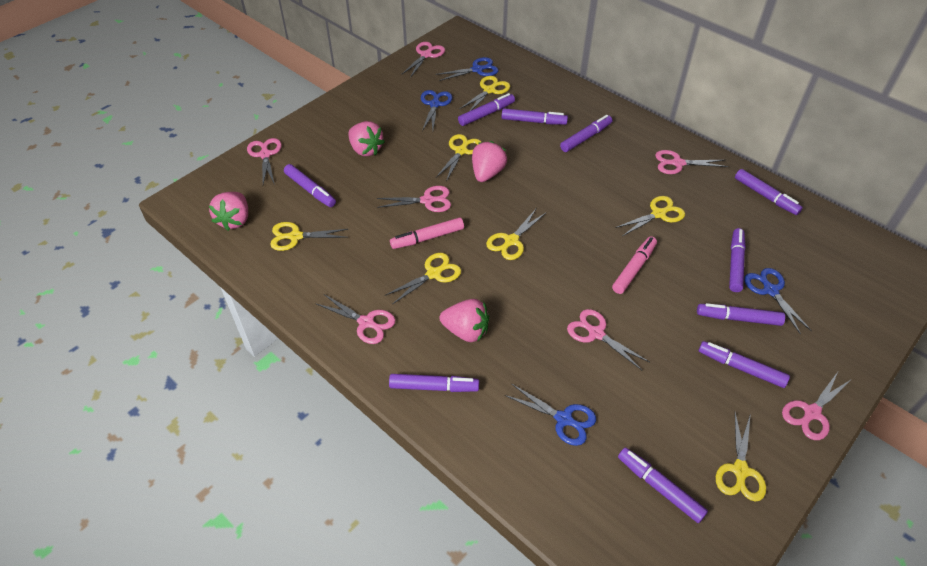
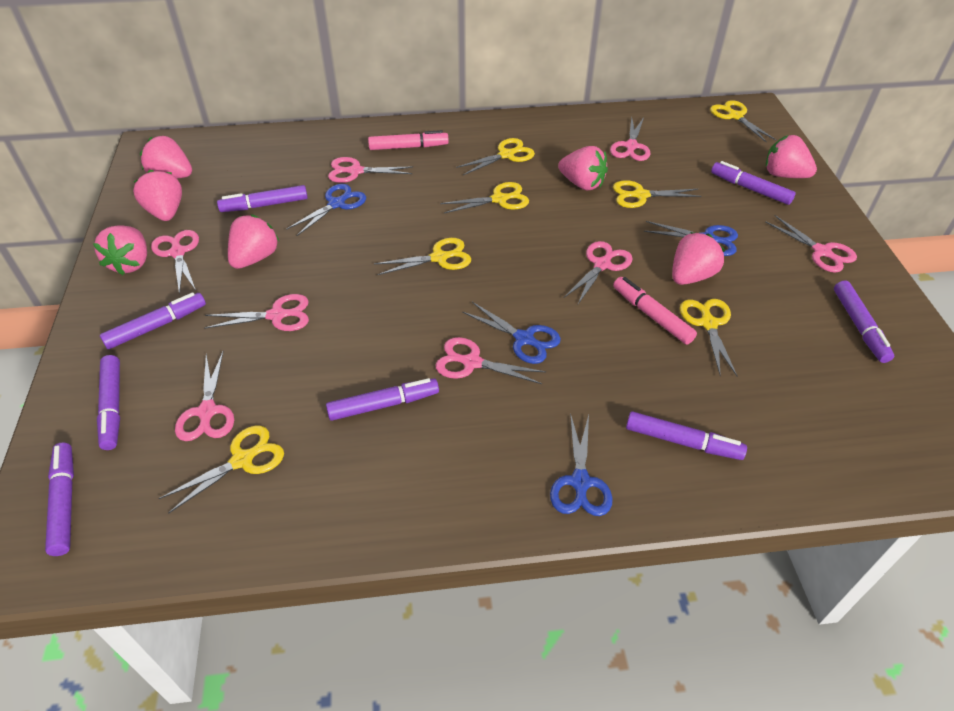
pink scissors: [247,138,282,185] [315,294,395,344] [377,186,451,212] [401,42,445,78] [567,309,649,370] [655,150,728,174] [782,372,852,440] = 7 -> [151,230,199,294] [175,352,234,441] [204,294,309,331] [328,157,413,183] [436,337,546,384] [564,241,633,304] [610,117,651,161] [765,215,857,273] = 8
pink strawberry: [209,192,248,231] [348,121,385,156] [440,299,489,342] [472,141,507,182] = 4 -> [93,225,147,275] [133,170,182,221] [140,136,192,178] [228,214,279,269] [558,146,608,190] [672,232,725,285] [766,135,817,178] = 7
purple marker: [284,164,336,207] [389,374,479,392] [458,93,515,126] [502,108,568,125] [560,115,612,152] [618,447,708,523] [697,303,785,326] [699,341,790,388] [729,228,746,292] [735,169,803,215] = 10 -> [45,442,74,556] [97,355,120,450] [100,292,206,349] [217,185,308,212] [326,378,439,421] [626,411,747,460] [711,161,796,205] [834,280,894,363] = 8

